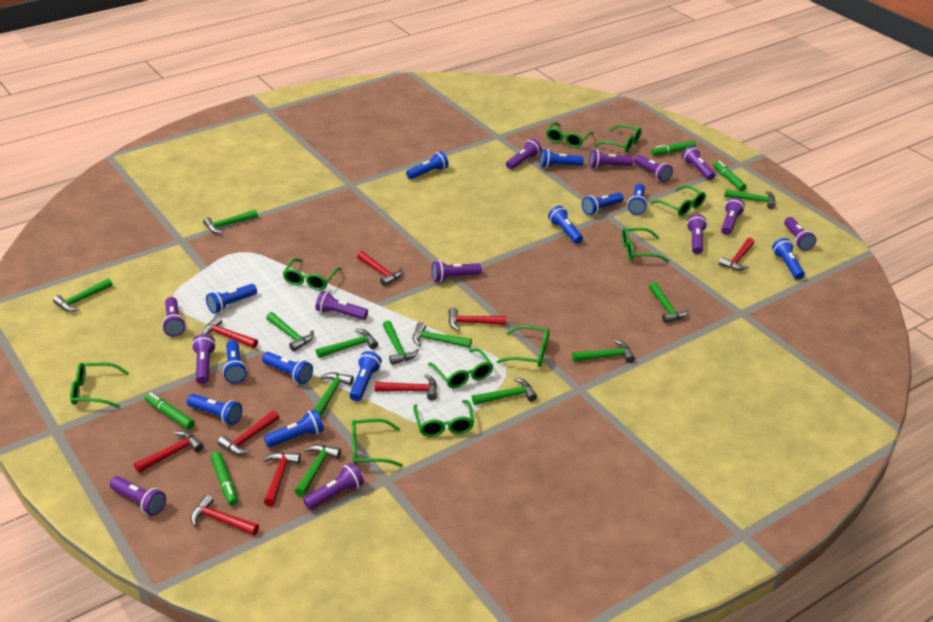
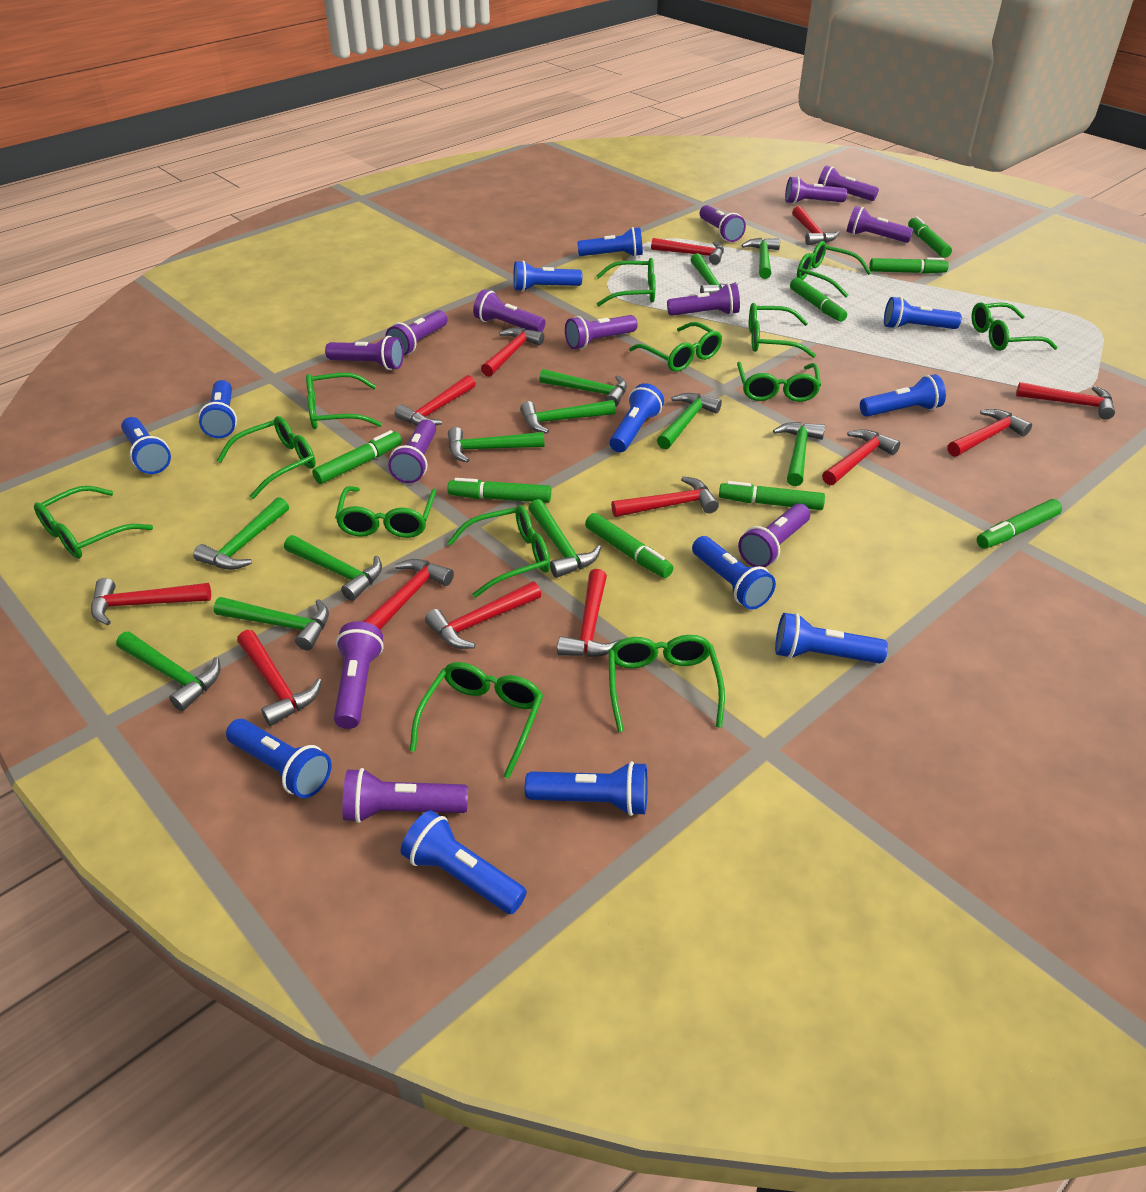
green glasses: [70,363,129,408] [283,258,341,290] [352,419,403,467] [413,400,474,437] [428,348,493,388] [497,325,550,367] [546,122,593,148] [595,124,642,153] [622,228,669,262] [650,185,706,216] = 10 -> [34,486,153,559] [217,416,316,499] [306,373,382,429] [335,486,437,538] [410,662,543,779] [447,505,550,598] [596,258,655,307] [608,635,725,732] [629,322,722,372] [737,362,821,402] [749,303,816,358] [797,241,872,298] [972,302,1058,351] = 13
green marker: [145,392,195,430] [211,452,238,506] [651,141,696,155] [714,161,747,191] = 4 -> [312,430,402,484] [447,478,551,503] [585,513,673,578] [719,481,825,510] [790,278,847,322] [869,257,949,274] [908,216,952,258] [977,499,1062,549] = 8
red hammer: [134,431,204,473] [190,494,259,535] [202,316,258,348] [218,410,279,455] [263,452,301,507] [357,251,402,286] [375,374,437,400] [449,307,506,331] [719,238,754,270] = 9 -> [91,578,211,625] [237,630,322,726] [363,559,454,630] [395,375,476,426] [425,581,541,649] [481,328,544,377] [557,569,620,657] [611,476,719,517] [651,238,724,265] [792,206,840,245] [822,429,900,485] [948,409,1032,457] [1016,382,1115,420] = 13

